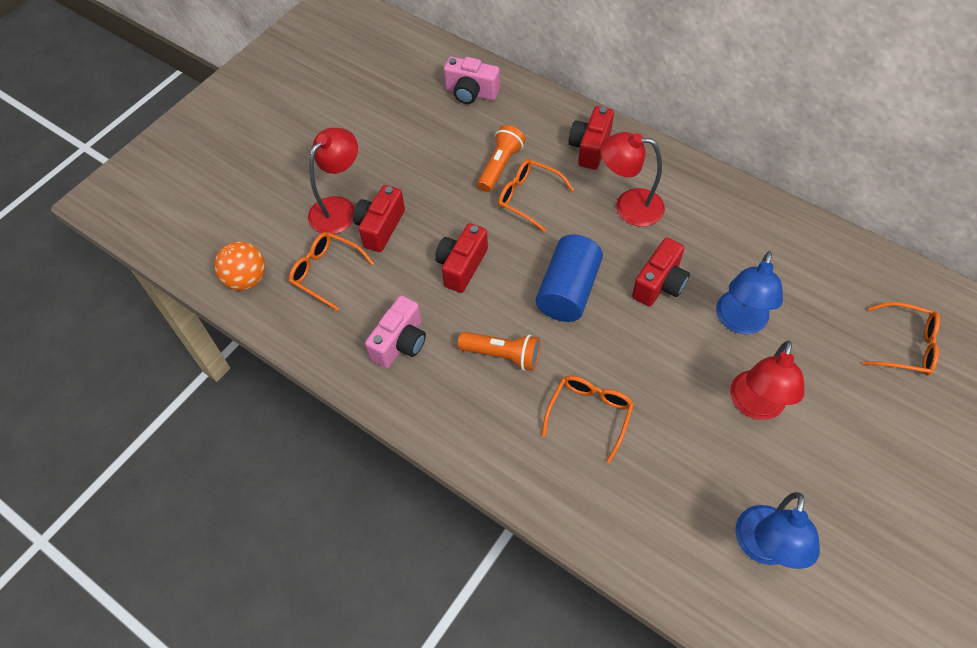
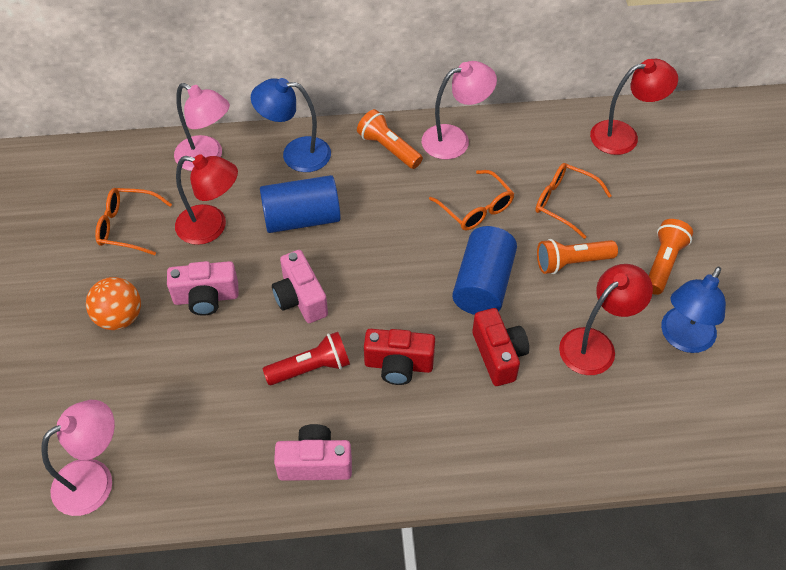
blue cylinder: [536,234,603,322] = 1 -> [260,175,341,233] [452,226,517,315] = 2
orange flashlight: [458,332,540,371] [477,125,525,192] = 2 -> [357,109,423,169] [537,239,618,274] [649,219,693,295] = 3
orange glasses: [289,232,374,311] [498,159,574,232] [542,376,634,463] [863,302,940,375] = 4 -> [95,188,172,255] [429,170,515,230] [535,163,612,239] = 3
pink camera: [365,295,426,368] [444,57,500,104] = 2 -> [167,261,239,316] [272,250,328,323] [274,424,352,481] = 3
pink lamp: none = 0 -> [41,400,115,516] [174,83,230,171] [422,61,497,159] = 3
red camera: [353,185,405,252] [435,223,488,293] [568,106,614,170] [632,237,690,307] = 4 -> [364,329,435,385] [472,308,529,386] = 2
red flashlight: none = 0 -> [263,332,350,385] = 1

